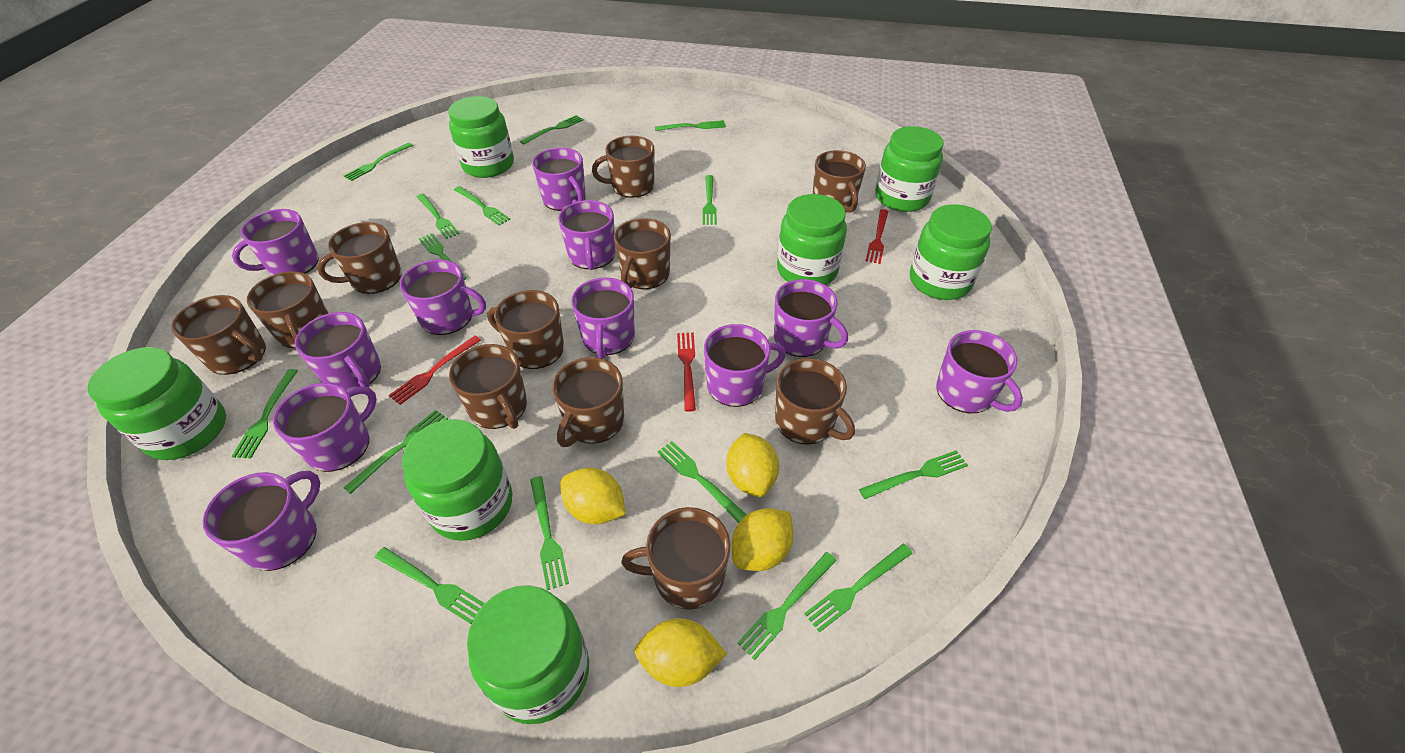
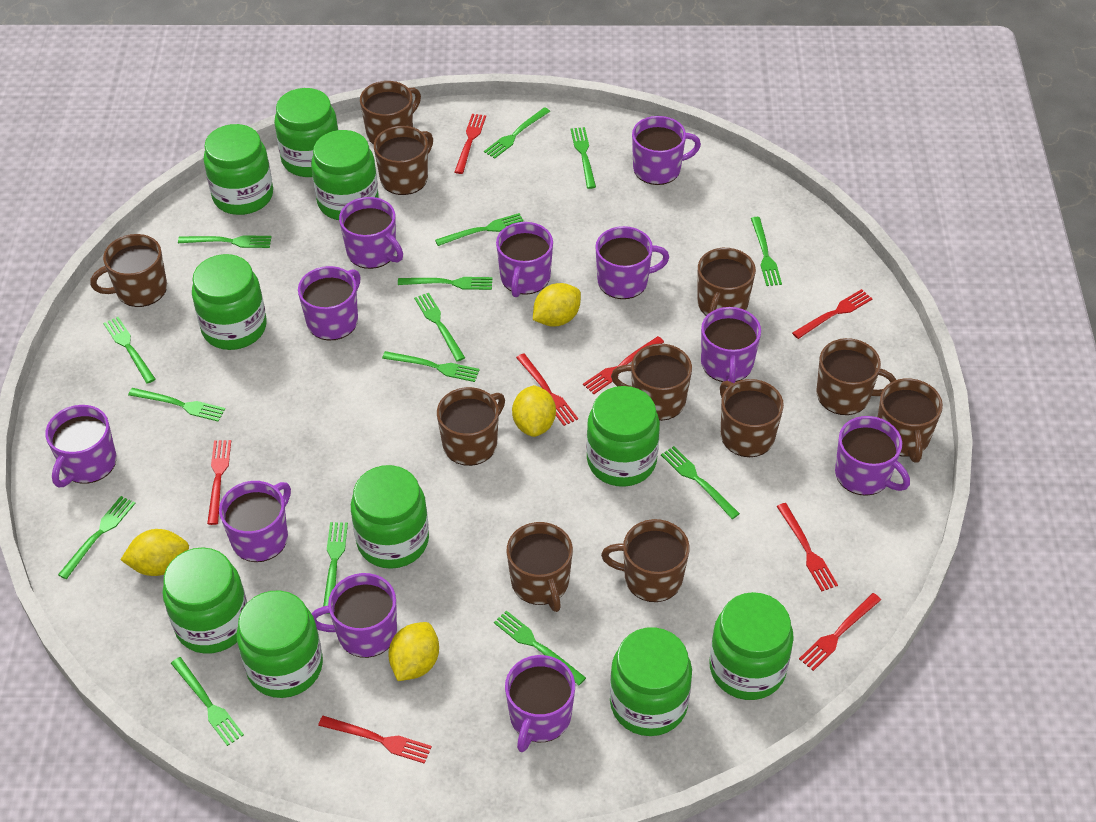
green jar: [88,347,226,460] [402,419,512,541] [448,96,514,178] [467,585,589,724] [777,194,847,285] [875,126,944,212] [910,204,992,300] = 7 -> [163,547,247,654] [192,254,267,350] [204,124,273,215] [237,590,323,698] [274,88,338,177] [311,130,378,220] [351,465,429,569] [586,386,660,487] [610,627,692,736] [709,592,794,700] = 10
red fork: [389,336,481,405] [677,332,696,412] [866,209,889,264] = 3 -> [207,440,231,525] [318,716,432,764] [455,114,486,174] [516,353,578,426] [583,336,664,394] [777,503,838,591] [792,289,872,339] [799,593,881,671] = 8

